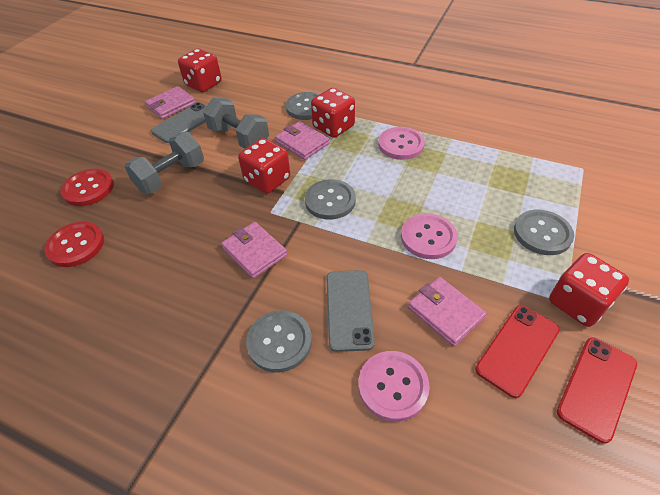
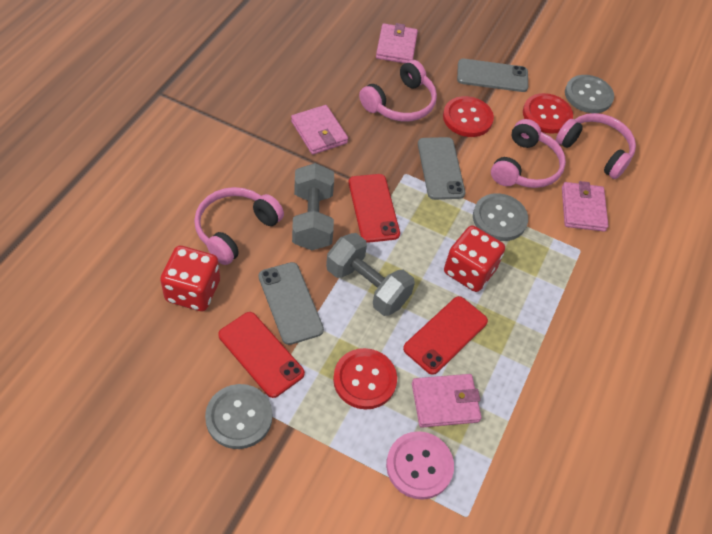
grey button: [246,310,312,373] [286,92,320,120] [305,179,356,220] [514,210,574,255] = 4 -> [205,384,272,449] [473,193,528,241] [565,75,614,113] = 3
grey phone: [151,102,207,143] [326,270,375,352] = 2 -> [259,262,324,345] [418,137,465,200] [457,59,528,92] = 3
pink button: [359,351,430,422] [378,127,425,160] [401,213,458,259] = 3 -> [386,431,454,500] = 1
pink headphones: none = 0 -> [194,187,284,265] [359,60,437,121] [491,119,566,188] [556,113,636,179] = 4
red button: [45,222,104,267] [61,169,114,206] = 2 -> [333,348,397,409] [443,96,494,137] [523,93,573,134] = 3
red dice: [178,49,222,92] [238,138,290,194] [311,88,355,138] [549,253,629,327] = 4 -> [160,246,220,311] [444,225,505,292] = 2
red phone: [475,305,560,398] [557,338,637,444] = 2 -> [218,312,305,398] [348,174,400,243] [403,296,488,375] = 3

